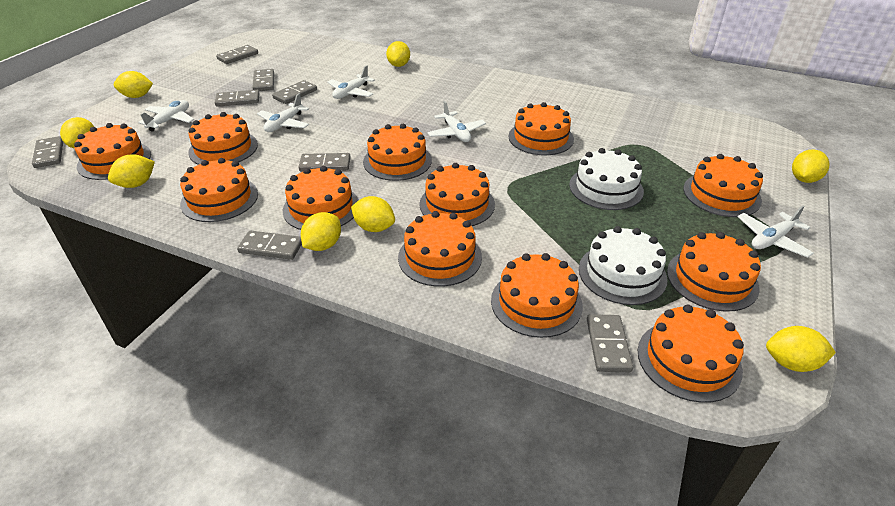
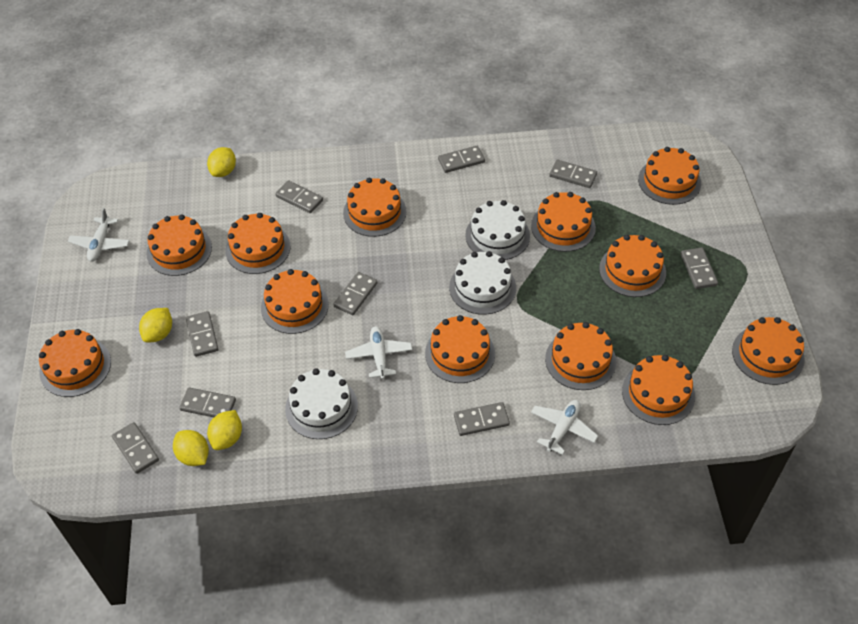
grey domino: [32,136,63,168] [215,90,260,107] [216,45,258,64] [237,230,302,260] [252,69,274,91] [272,80,317,104] [299,153,350,171] [587,314,633,372] = 8 -> [112,422,159,474] [179,387,236,417] [186,311,218,357] [275,180,323,213] [333,272,377,315] [438,146,485,173] [454,402,510,436] [549,160,597,188] [681,248,718,289] = 9
white cake: [569,148,644,210] [579,226,667,305] = 2 -> [285,368,358,439] [449,251,516,315] [465,200,530,260] = 3
white plane: [138,100,194,132] [257,93,309,132] [327,65,375,99] [427,101,486,142] [738,205,814,258] = 5 -> [68,208,130,262] [345,326,412,379] [531,400,598,455] = 3
yellow lemon: [60,117,94,148] [108,154,155,188] [114,71,153,98] [301,212,341,251] [351,196,395,232] [386,41,410,67] [766,326,836,372] [792,149,830,183] = 8 -> [139,308,172,342] [173,430,209,466] [207,147,236,177] [207,410,242,450] = 4

